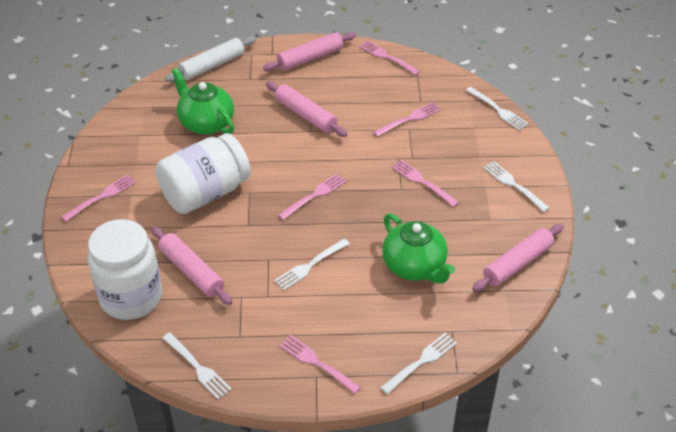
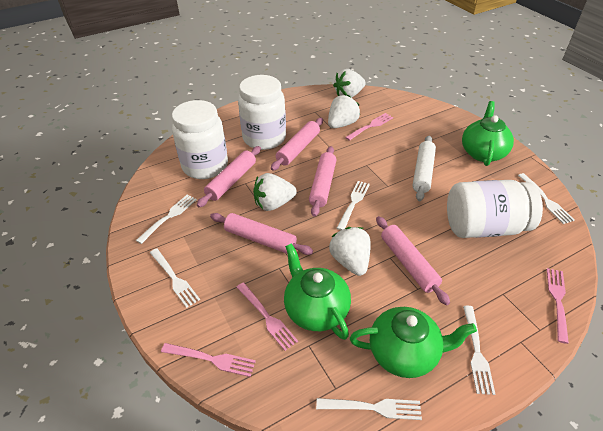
green teapot: [172,68,234,135] [382,213,455,284] = 2 -> [284,243,351,340] [350,307,477,378] [462,101,514,166] = 3
pink fork: [61,174,137,221] [278,173,347,220] [279,335,361,394] [359,40,420,75] [373,102,441,137] [392,159,459,207] = 6 -> [161,343,256,377] [236,282,298,351] [345,113,393,141] [547,268,569,344] = 4
pink rolling pin: [152,227,232,305] [263,32,356,71] [266,81,348,137] [472,224,564,292] = 4 -> [197,146,261,207] [210,213,313,255] [271,118,323,171] [309,146,336,217] [376,216,450,305] = 5
white fork: [162,332,232,399] [274,239,350,290] [380,333,457,394] [466,87,529,130] [483,161,550,212] = 5 -> [136,195,197,244] [150,248,200,308] [316,398,422,420] [337,181,370,230] [463,306,495,395] [518,173,575,224] = 6
white jar: [88,219,162,320] [156,133,251,214] = 2 -> [172,100,228,179] [238,75,286,150] [447,180,543,238] = 3
white strawberry: none = 0 -> [253,173,297,211] [328,95,360,128] [329,227,371,276] [333,69,366,98] = 4

